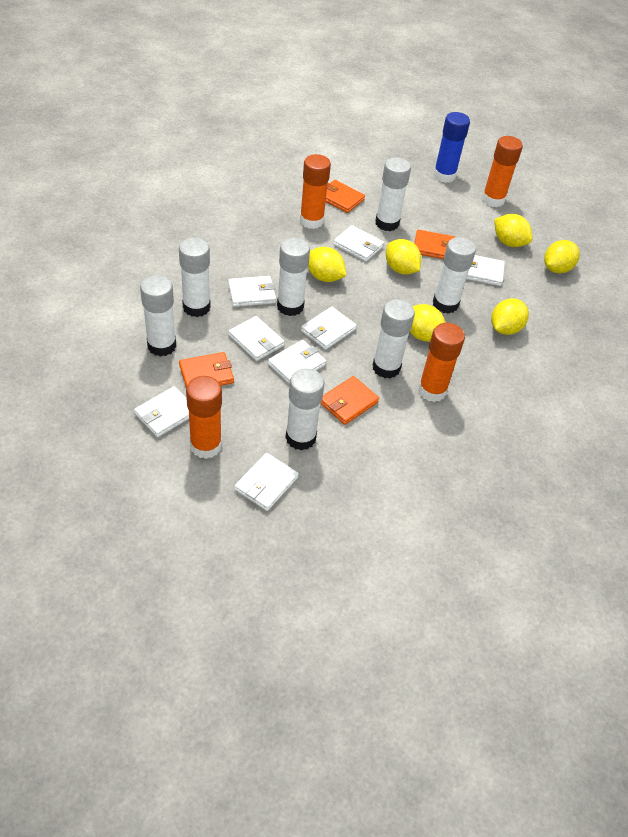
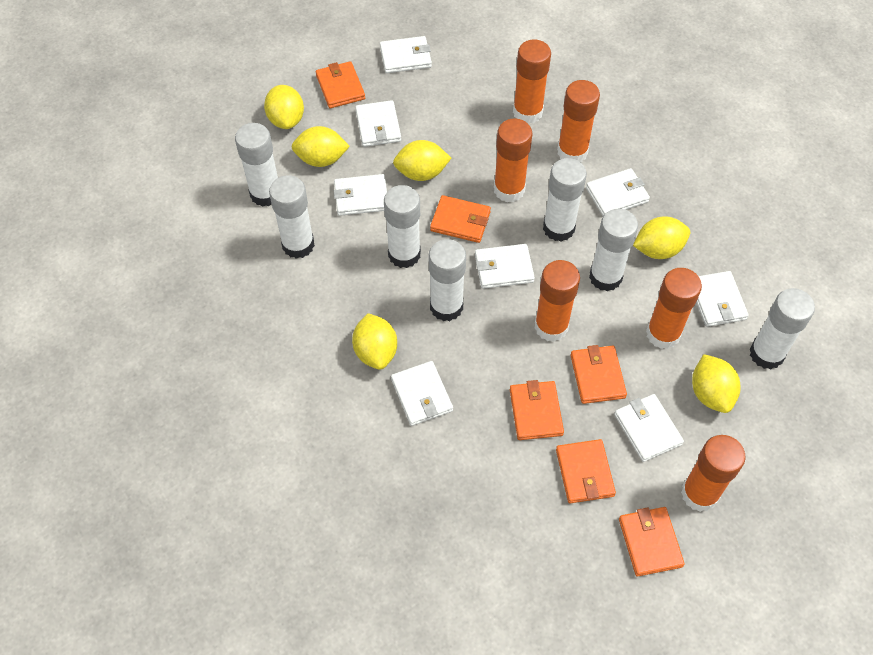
blue glue stick: [433,112,470,183] = 1 -> none = 0
orange glue stick: [186,376,222,459] [300,154,331,229] [418,323,465,402] [482,136,523,207] = 4 -> [494,119,533,202] [513,39,551,124] [534,260,580,342] [557,80,600,162] [646,268,702,349] [681,435,746,512] = 6
orange wallet: [179,352,234,387] [320,376,379,425] [326,180,365,213] [414,230,455,259] = 4 -> [316,61,365,108] [430,195,491,243] [510,380,564,440] [556,439,616,503] [570,345,627,404] [619,507,685,576] = 6

